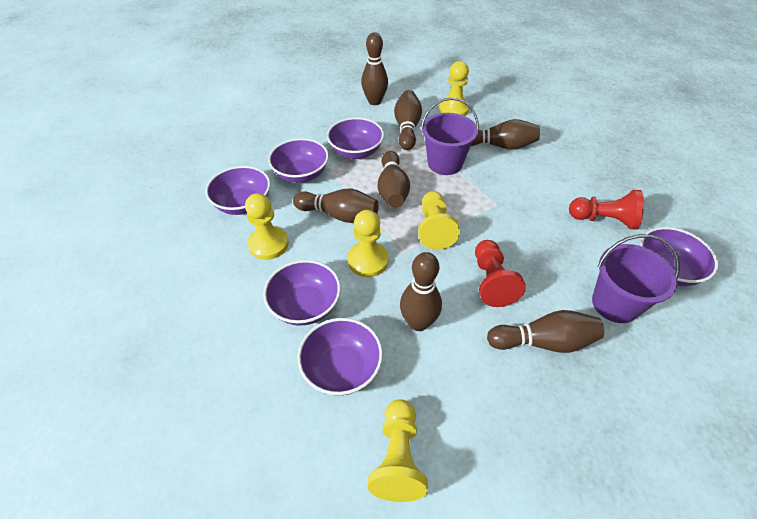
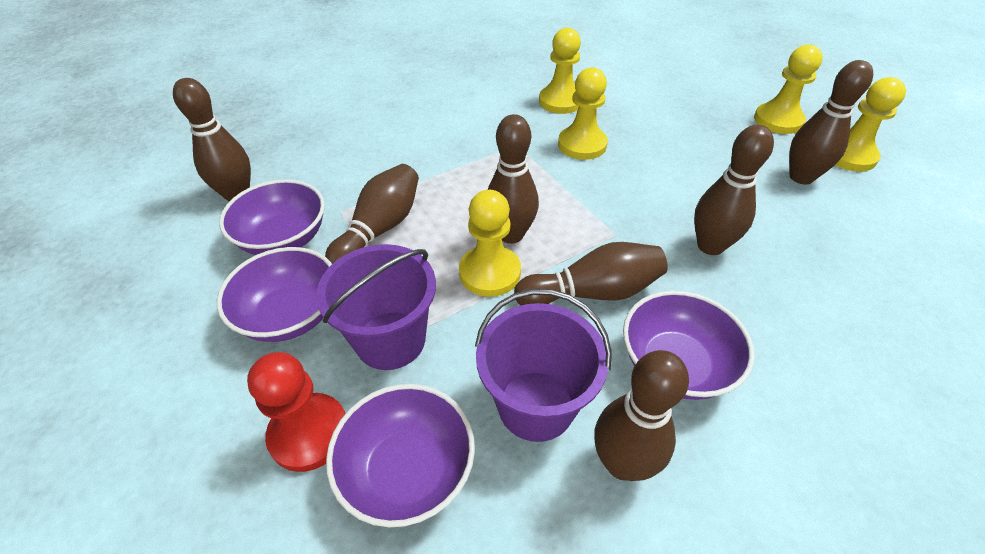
purple bowl: [205,166,270,215] [263,260,341,326] [268,138,329,183] [297,318,383,396] [327,117,384,159] [640,227,718,286] = 6 -> [217,247,332,342] [219,179,325,255] [326,384,475,527] [623,291,755,400] = 4
red pawn: [475,240,526,307] [569,190,644,230] = 2 -> [247,352,346,472] = 1

